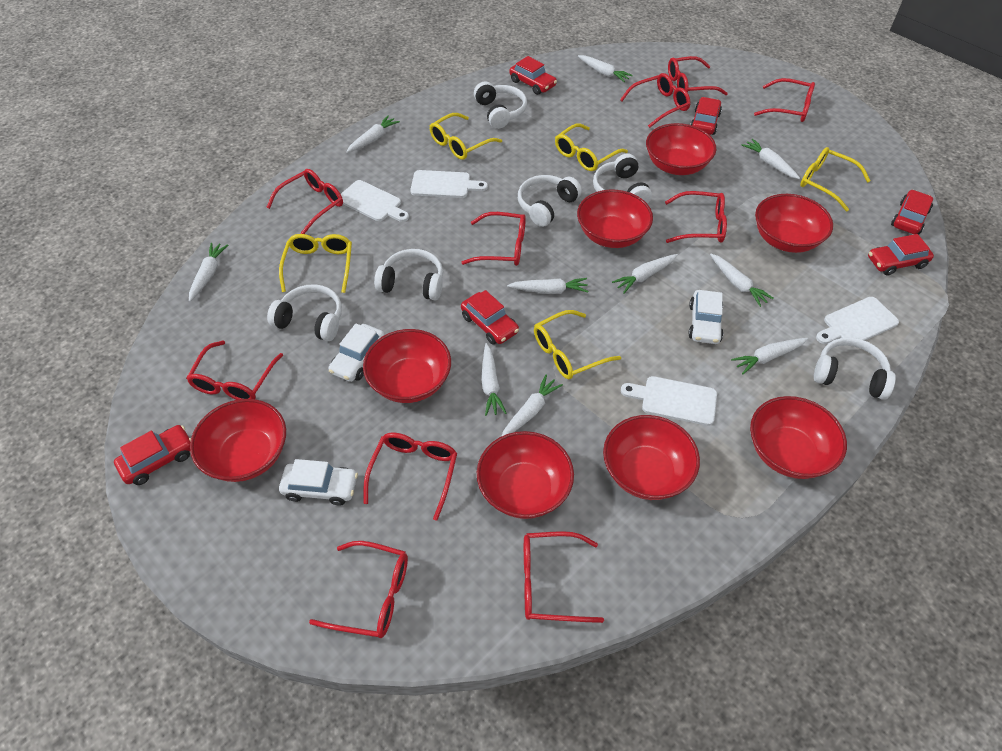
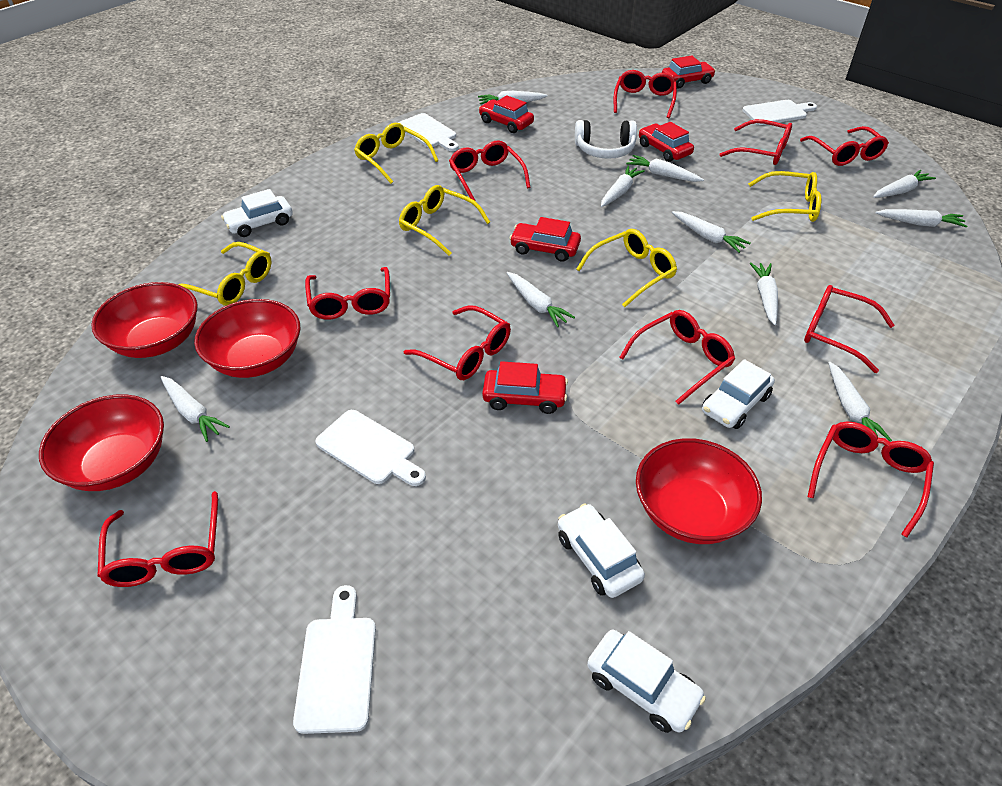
red bowl: [190,399,286,482] [363,329,451,403] [477,431,574,519] [577,189,653,248] [603,415,700,500] [646,123,716,175] [750,396,847,479] [755,194,833,253] = 8 -> [39,395,164,491] [91,282,198,358] [194,299,300,378] [636,438,762,544] = 4
red car: [114,425,191,485] [461,290,519,345] [509,56,557,95] [690,97,722,135] [868,234,934,276] [891,190,933,235] = 6 -> [479,95,534,133] [482,361,568,414] [509,217,581,262] [639,122,694,162] [662,55,716,89] = 5
white car: [279,459,358,506] [328,324,385,382] [688,290,723,344] = 3 -> [221,189,293,237] [558,503,645,598] [587,630,706,733] [702,359,775,429] = 4
white headphones: [267,284,342,341] [374,249,443,300] [474,81,527,129] [518,175,582,227] [593,154,652,204] [814,337,896,400] = 6 -> [575,120,637,159] = 1

